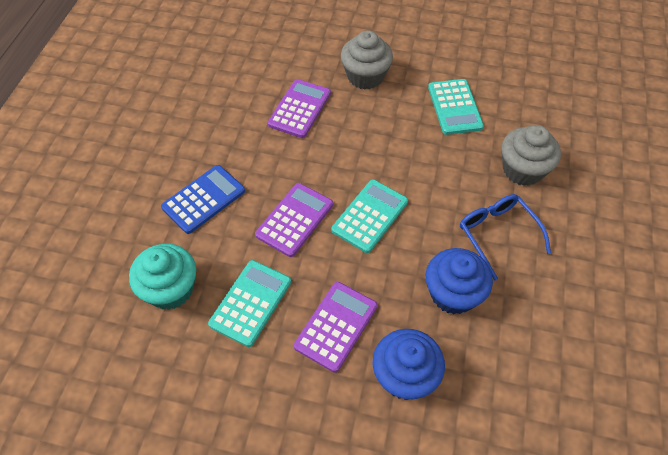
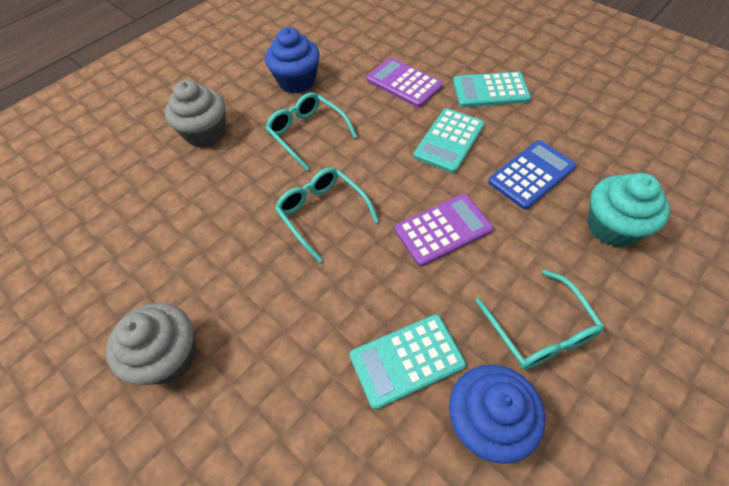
blue glasses: [460,194,551,281] = 1 -> none = 0
purple calculator: [255,183,333,257] [268,79,331,138] [294,282,377,373] = 3 -> [367,58,443,108] [395,194,493,267] = 2
turquoise glasses: none = 0 -> [265,92,357,171] [275,167,379,263] [475,270,604,370] = 3

